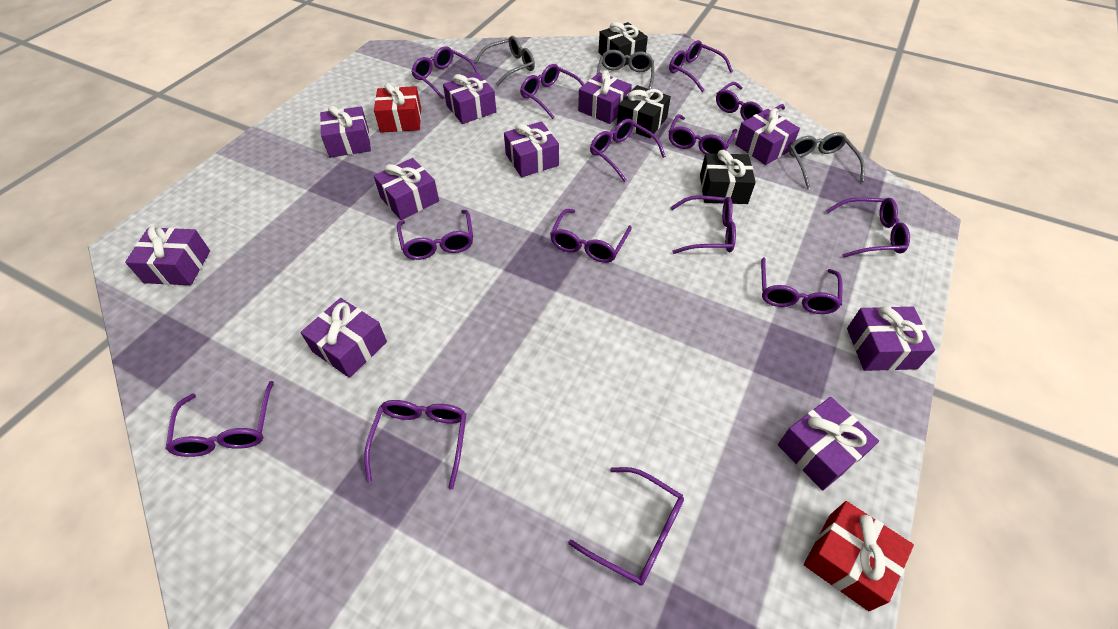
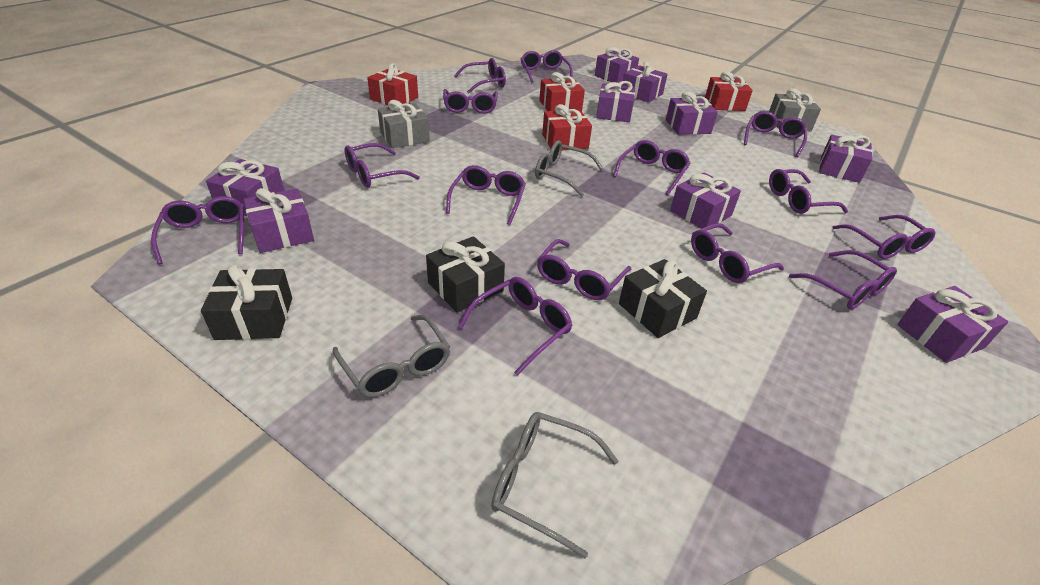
grey gift: none = 0 -> [378,100,430,148] [769,88,821,131] = 2
purple gift: [125,225,210,285] [300,298,387,378] [320,105,371,158] [374,158,439,220] [443,73,496,124] [504,121,559,177] [578,70,632,124] [735,108,800,165] [778,397,879,491] [847,306,935,371] = 10 -> [206,159,284,216] [243,188,314,253] [595,47,639,83] [596,81,635,123] [622,61,668,103] [666,92,718,135] [670,173,741,229] [819,135,873,183] [897,286,1008,363] = 9
red gift: [374,83,421,133] [804,501,914,611] = 2 -> [367,63,418,105] [539,72,585,111] [542,104,592,150] [705,71,753,111] = 4

